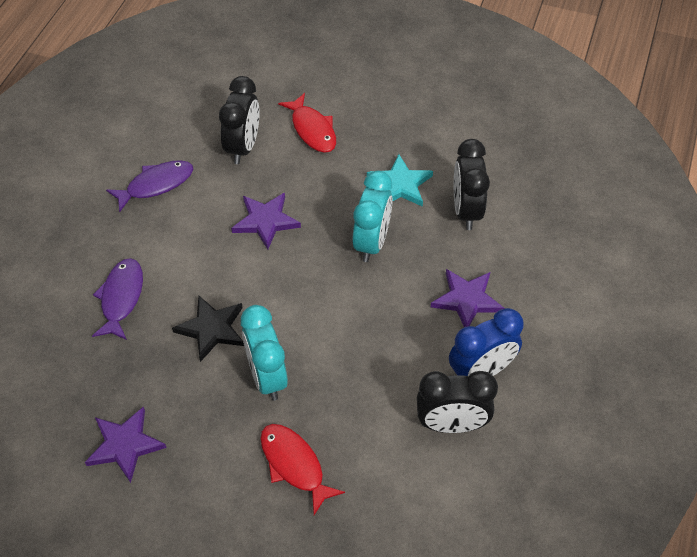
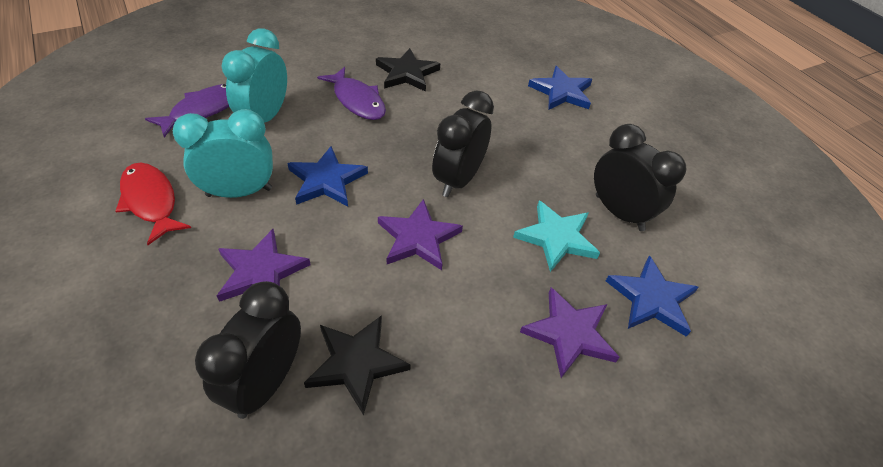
black star: [172,296,244,362] = 1 -> [304,315,411,415] [376,48,440,92] = 2
blue clock: [449,308,524,376] = 1 -> none = 0
blue star: none = 0 -> [287,146,368,206] [528,66,592,110] [606,255,699,337] = 3
red fish: [260,424,345,515] [278,93,336,153] = 2 -> [116,162,191,245] = 1

